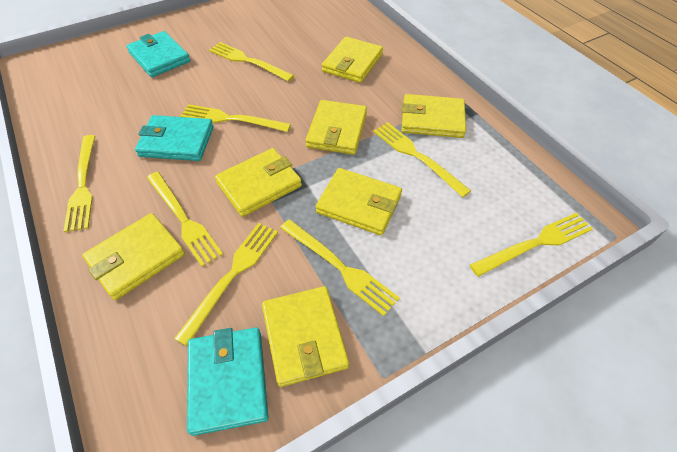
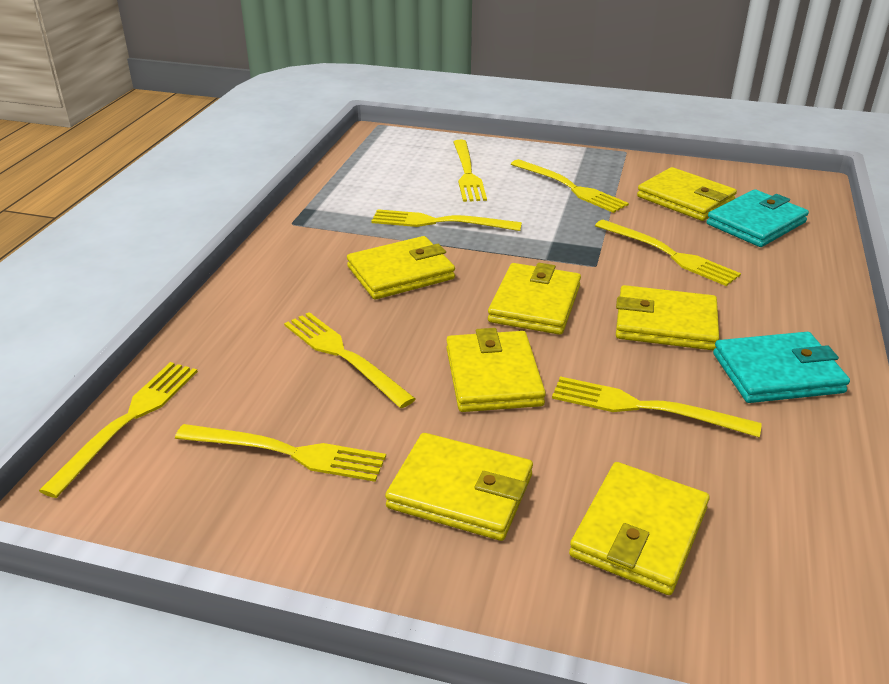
turquoise wallet: [126,31,190,77] [135,115,214,161] [187,328,268,436] = 3 -> [707,189,809,247] [713,332,850,403] = 2

